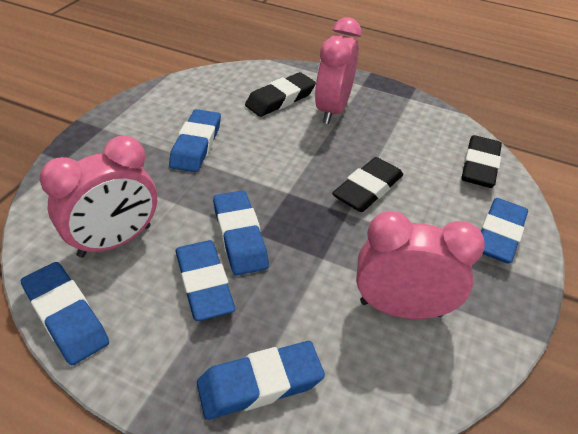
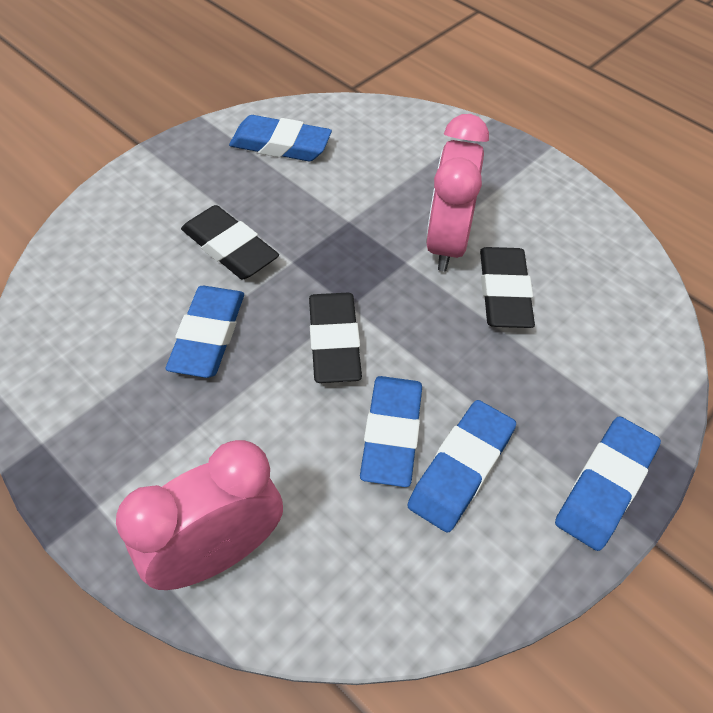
blue eraser: [21,262,109,365] [169,109,221,172] [175,240,235,321] [197,341,325,420] [213,190,269,275] [481,198,528,264] = 6 -> [166,286,244,378] [229,115,332,161] [360,376,422,487] [407,400,516,533] [555,416,661,551] = 5
pink clock: [39,136,157,258] [315,17,361,124] [356,211,485,319] = 3 -> [116,440,283,590] [426,114,489,271] = 2

